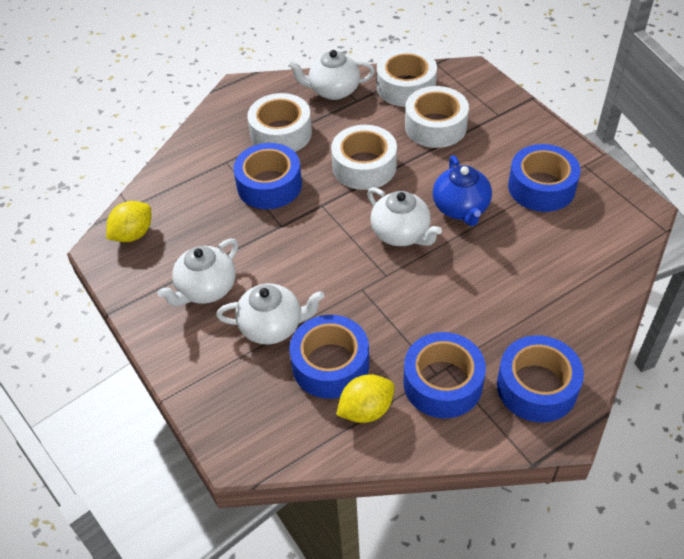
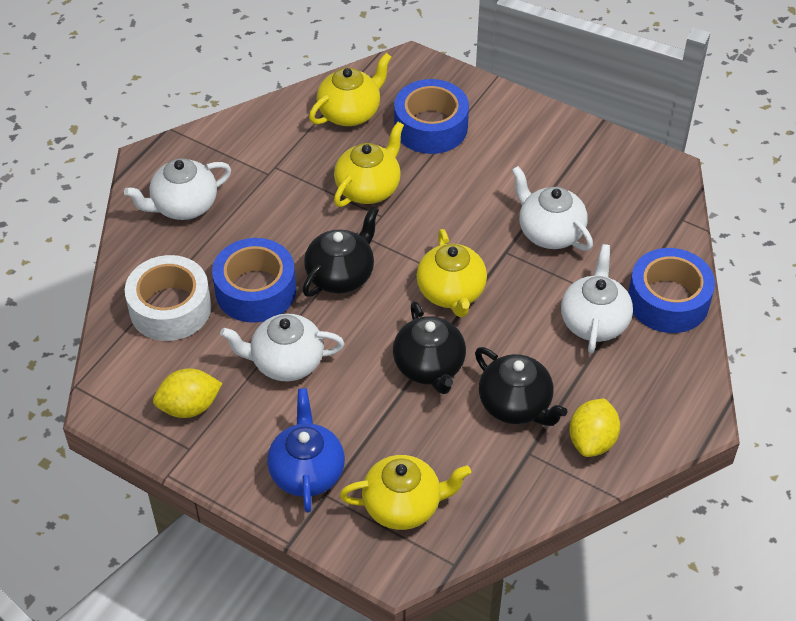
black teapot: none = 0 -> [302,206,379,297] [393,301,466,394] [475,347,568,426] = 3
blue tape: [233,143,302,209] [289,315,369,399] [403,332,486,418] [497,335,584,422] [508,144,581,212] = 5 -> [212,238,296,323] [394,79,469,154] [628,248,715,333] = 3
white tape: [247,93,312,152] [331,125,397,190] [377,49,437,107] [405,86,469,148] = 4 -> [125,255,211,341] = 1
yellow teapot: none = 0 -> [309,53,391,126] [334,122,404,207] [340,455,471,530] [417,229,487,317] = 4

